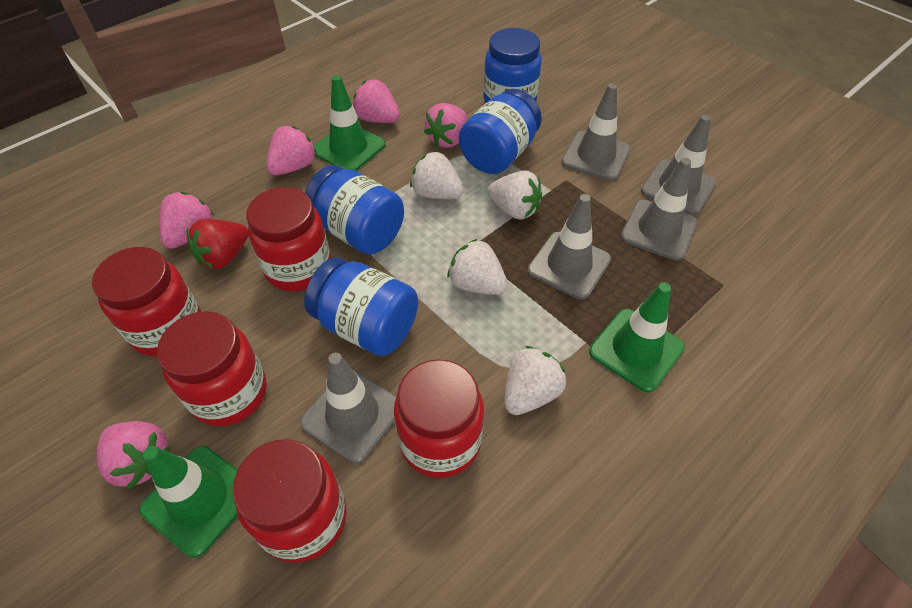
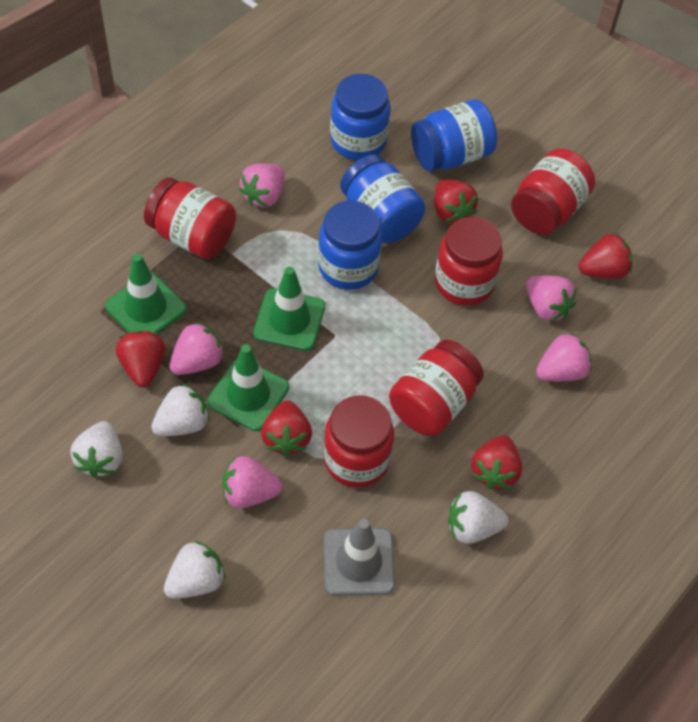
grey traffic cone: [300,353,397,464] [528,194,611,299] [561,83,630,181] [621,158,697,261] [641,115,716,215] = 5 -> [324,519,395,596] = 1
red strawberry: [187,219,248,269] = 1 -> [116,330,165,387] [261,401,312,457] [434,179,478,224] [471,435,522,489] [578,233,632,279] = 5

